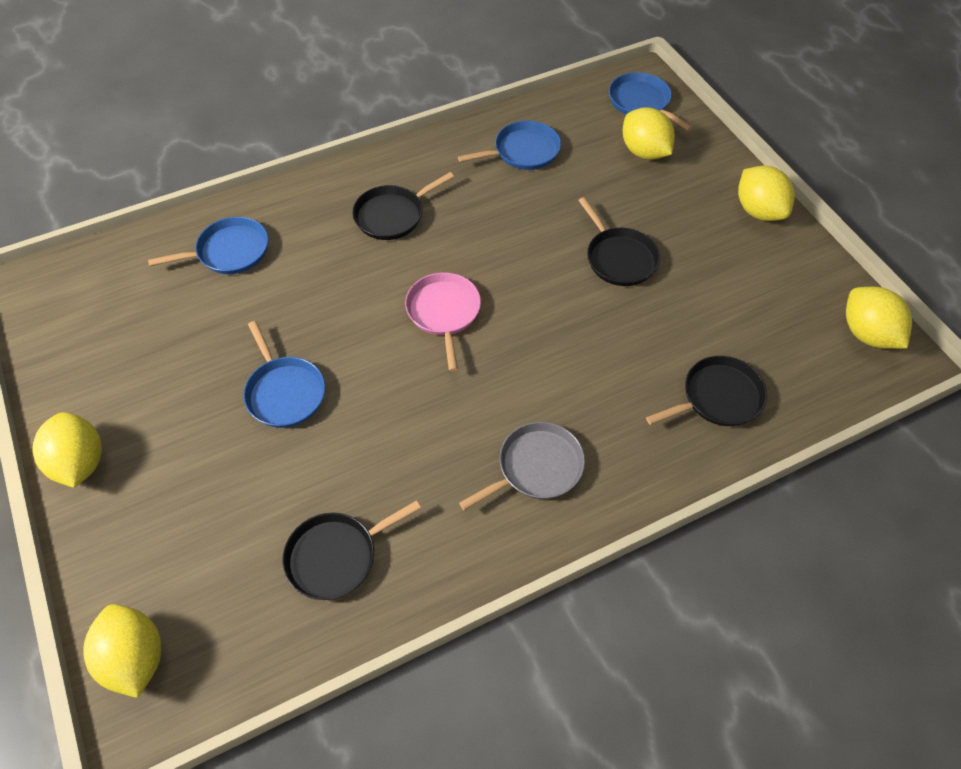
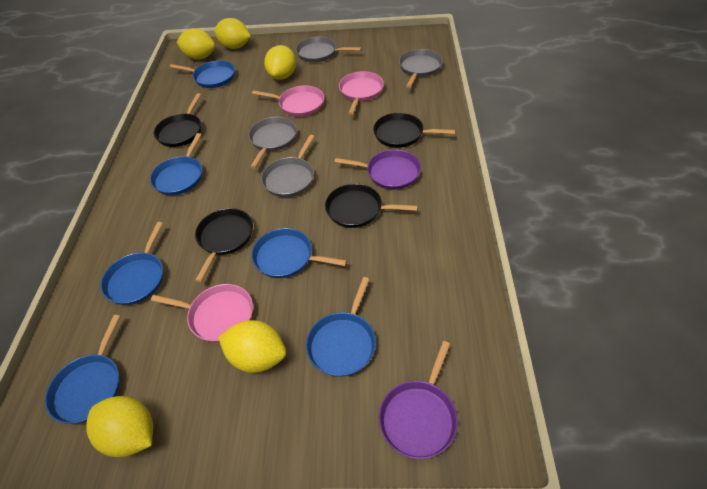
blue pan: [148,217,268,274] [243,321,325,428] [458,121,561,170] [609,72,692,131] = 4 -> [45,315,120,424] [100,222,163,305] [150,133,202,195] [170,60,235,88] [251,228,347,278] [306,277,376,377] = 6
grey pan: [459,422,585,511] = 1 -> [248,117,297,169] [261,135,315,197] [296,37,361,62] [399,49,443,88] = 4
pink pan: [405,272,481,372] = 1 -> [151,284,253,342] [252,85,324,117] [339,71,384,115] = 3
purple pan: none = 0 -> [335,150,421,189] [379,341,458,459] = 2

